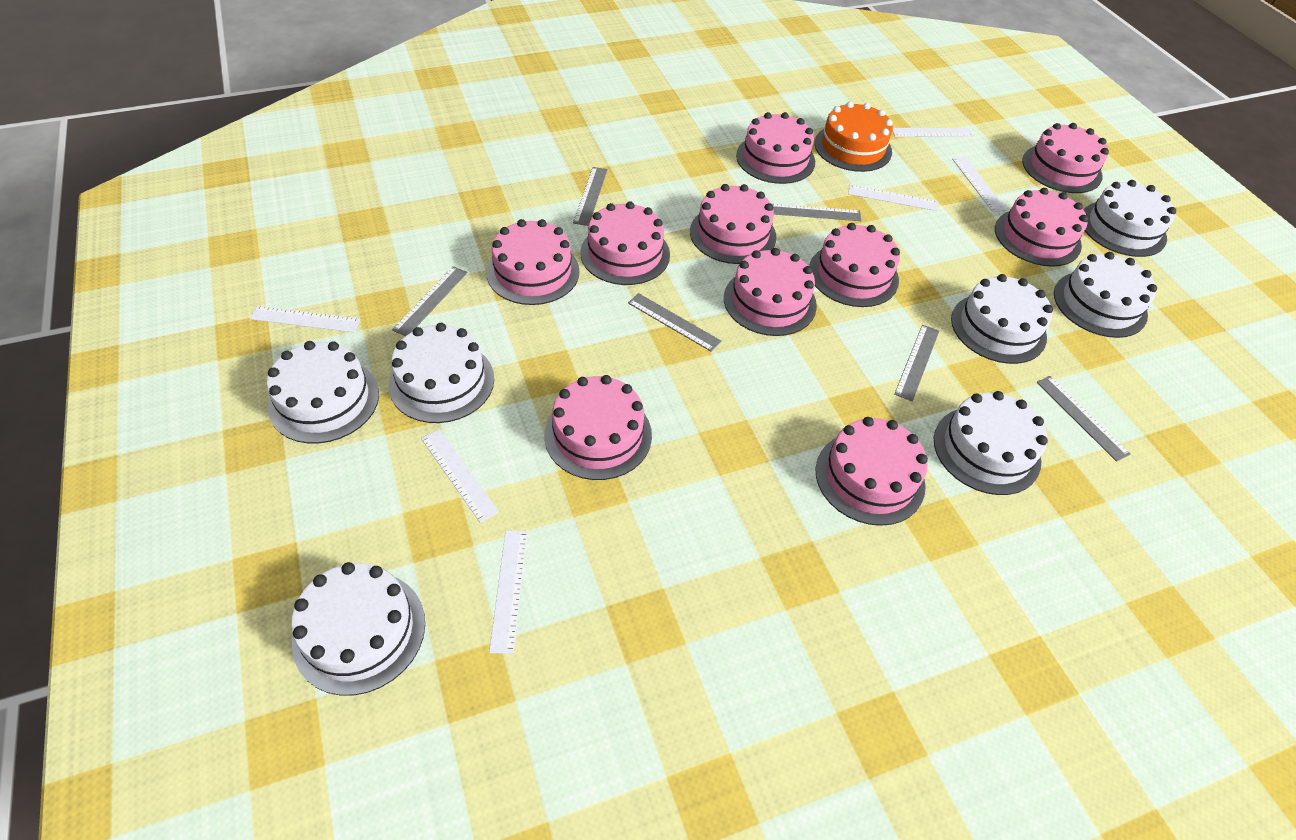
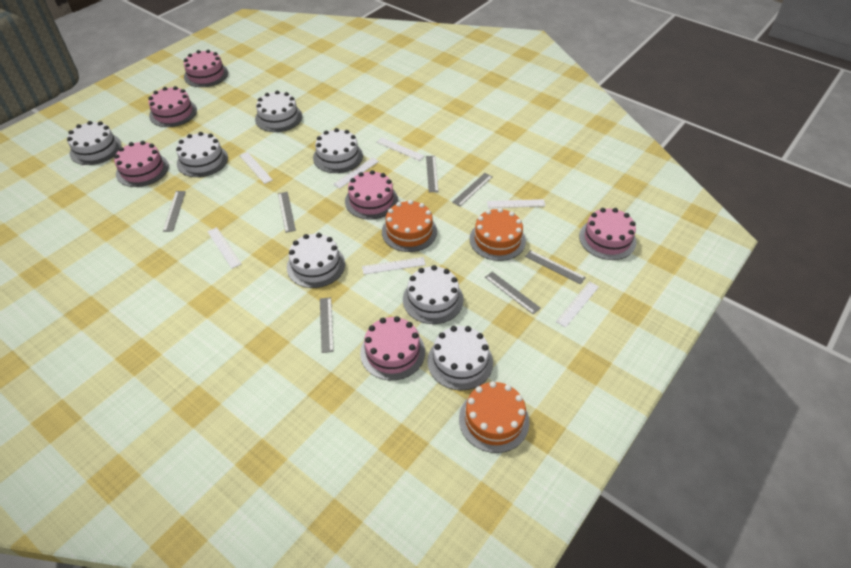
grey ruler: [392,266,468,336] [573,167,608,226] [628,293,721,352] [771,203,862,221] [894,325,939,401] [1036,376,1131,462] = 6 -> [163,191,186,232] [278,192,296,233] [320,297,334,353] [426,156,439,192] [452,173,493,206] [485,272,541,314] [525,250,586,284] = 7
orange cake: [814,101,893,172] = 1 -> [382,200,437,252] [459,381,529,453] [470,208,526,261] = 3
pink cake: [487,219,579,305] [544,375,652,480] [580,201,670,285] [690,184,776,264] [724,248,817,336] [736,112,815,184] [809,223,900,307] [815,417,928,526] [995,188,1088,267] [1022,123,1109,193] = 10 -> [114,141,169,187] [148,86,197,127] [184,50,228,87] [345,170,398,220] [360,316,425,380] [579,208,636,260] = 6
white ruler: [250,306,360,333] [421,429,499,523] [489,530,528,654] [848,184,938,211] [893,128,974,137] [952,157,1007,212] = 6 -> [207,227,242,269] [239,152,273,184] [333,157,379,188] [362,257,426,274] [376,137,424,161] [487,199,545,208] [556,281,599,328] = 7

